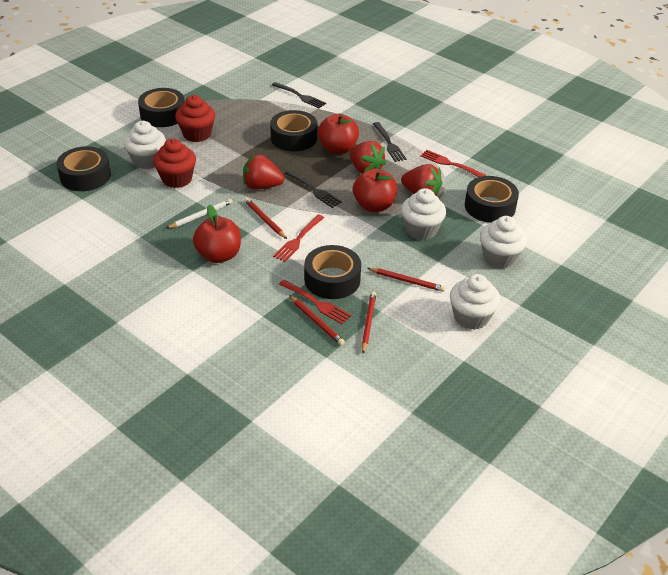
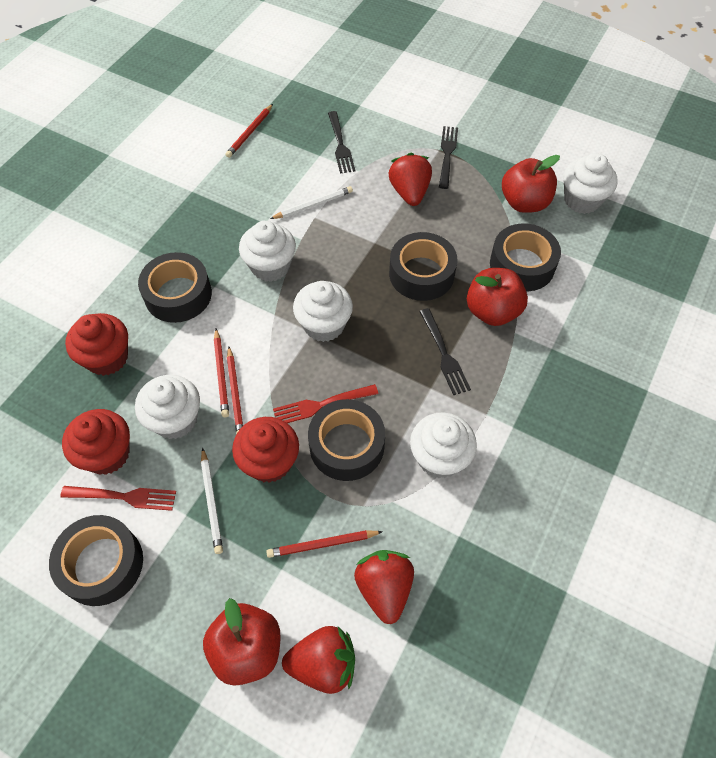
red cupcake: [153,139,196,188] [175,95,215,142] = 2 -> [62,409,130,475] [65,313,128,376] [232,417,299,483] = 3
red fork: [273,215,324,262] [279,280,351,324] [420,150,486,177] = 3 -> [61,486,176,511] [273,384,378,423] = 2
white cupcake: [124,121,166,169] [401,188,446,240] [450,274,500,330] [480,216,527,269] = 4 -> [135,375,200,439] [239,221,296,282] [293,281,353,342] [410,412,477,478] [563,153,618,214] = 5
white pencil: [166,199,233,229] = 1 -> [201,447,223,554] [270,186,353,219] = 2

